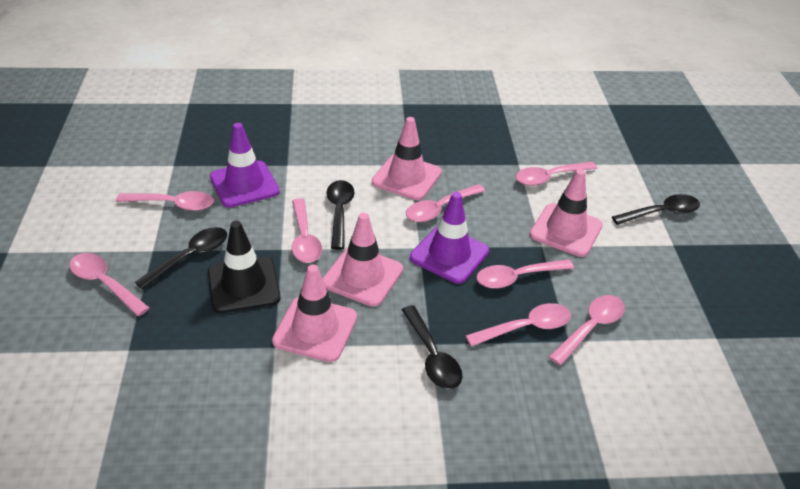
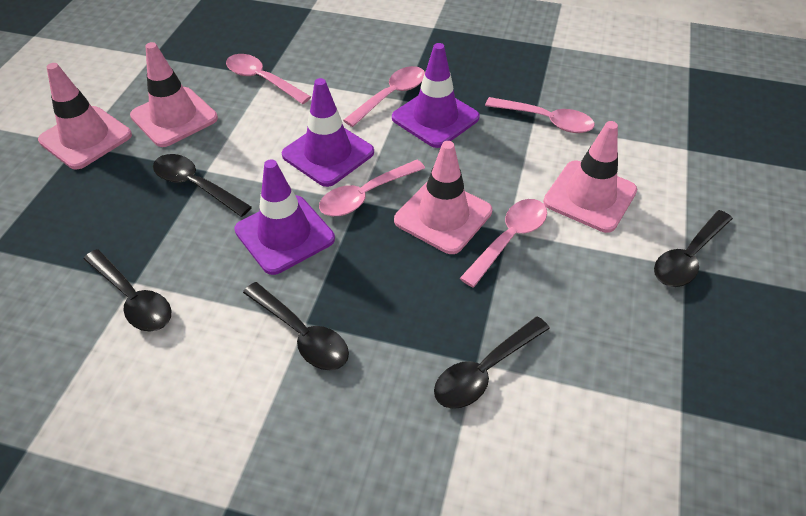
black spoon: [135,227,227,289] [326,180,355,250] [402,305,462,389] [612,194,700,225] = 4 -> [84,249,171,332] [153,154,252,217] [243,282,349,370] [434,317,550,409] [654,210,733,287] = 5
black traffic cone: [208,221,281,313] = 1 -> none = 0
pink spoon: [69,253,149,316] [116,191,214,211] [292,198,322,263] [406,184,485,222] [466,303,571,347] [476,259,574,289] [516,162,597,186] [549,295,625,365] = 8 -> [226,54,311,104] [319,160,425,216] [343,66,425,127] [460,199,547,287] [485,97,595,133] = 5
purple traffic cone: [210,123,280,208] [410,192,489,284] = 2 -> [234,159,335,275] [281,78,374,187] [392,43,480,148] = 3

